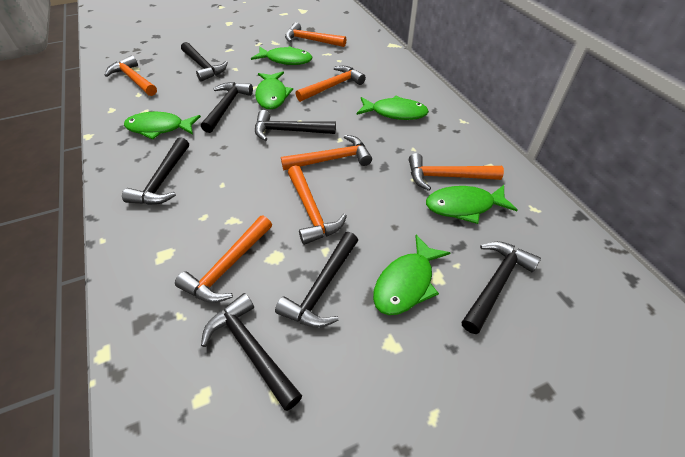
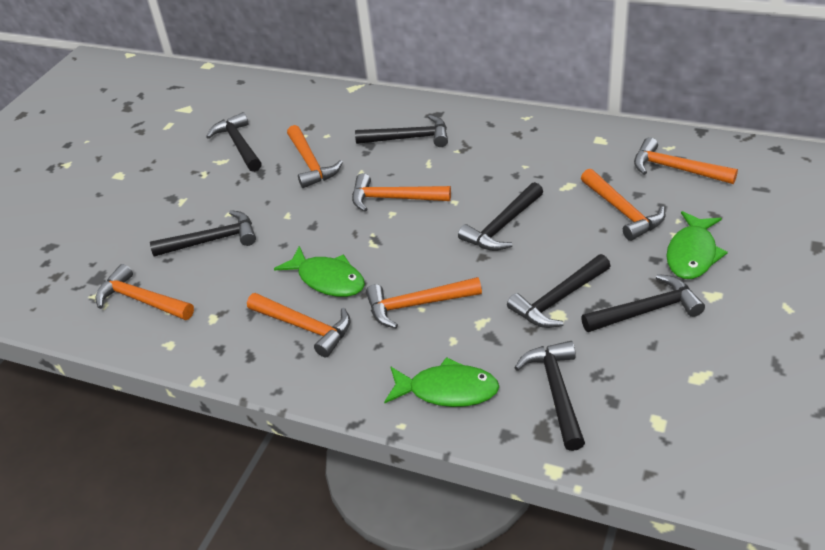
green fish: [124,112,201,140] [251,46,312,65] [255,72,293,109] [357,96,429,120] [373,235,450,315] [426,185,518,224] = 6 -> [274,246,365,297] [384,357,499,407] [666,211,728,279] = 3

